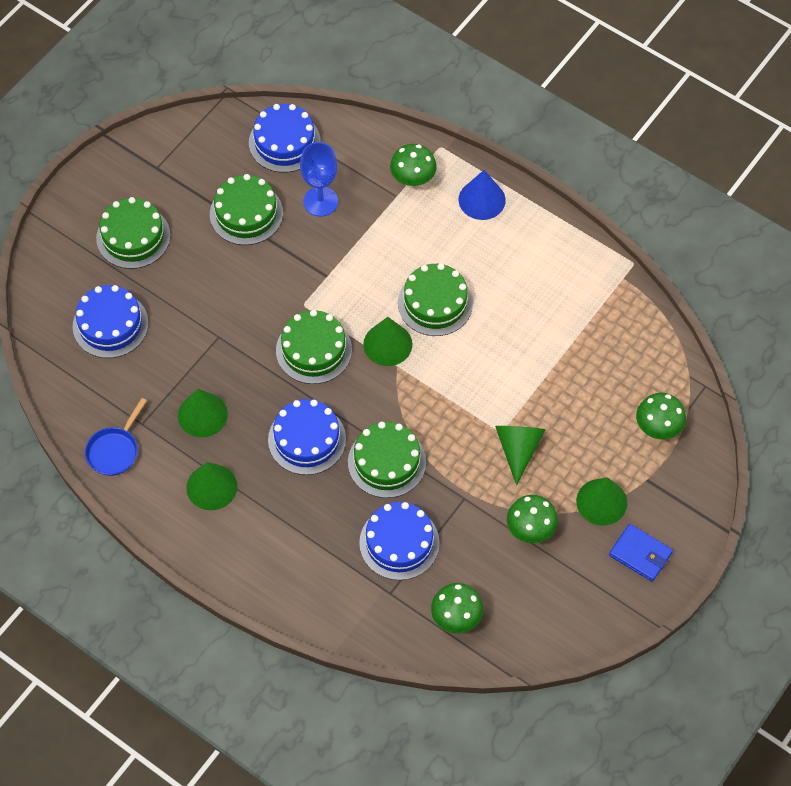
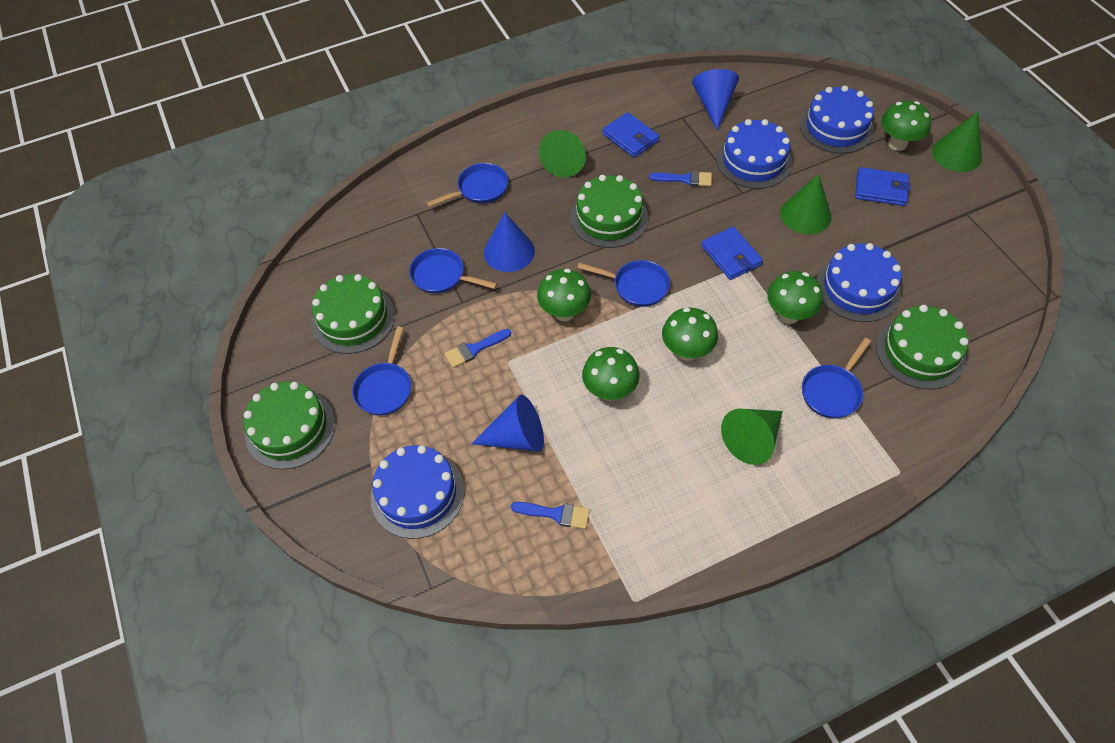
blue brush: none = 0 -> [445,329,511,368] [511,502,590,529] [649,171,712,187] = 3
blue cone: [459,170,506,220] = 1 -> [471,395,544,452] [484,212,535,272] [692,69,739,130] = 3
blue goblet: [300,142,338,217] = 1 -> none = 0
blue pan: [85,398,147,476] = 1 -> [352,326,411,416] [409,248,497,294] [427,163,508,207] [577,260,670,307] [802,338,871,419] = 5
blue wallet: [609,524,673,582] = 1 -> [603,112,659,158] [701,226,763,280] [855,167,911,206] = 3
green cake: [96,197,170,269] [210,174,283,245] [276,310,352,384] [348,422,426,498] [398,263,473,336] = 5 -> [243,382,335,469] [312,274,395,354] [571,175,648,248] [876,305,969,389] = 4
green cone: [178,389,228,437] [186,462,237,510] [363,317,412,366] [495,426,546,486] [576,477,627,525] = 5 -> [539,130,586,178] [721,409,783,465] [780,174,831,234] [932,112,982,172] = 4
green mushroom: [390,144,437,189] [431,583,483,633] [507,495,558,544] [636,393,686,439] = 4 -> [537,269,591,321] [582,347,640,401] [662,307,718,361] [767,271,823,324] [881,101,931,151] = 5

